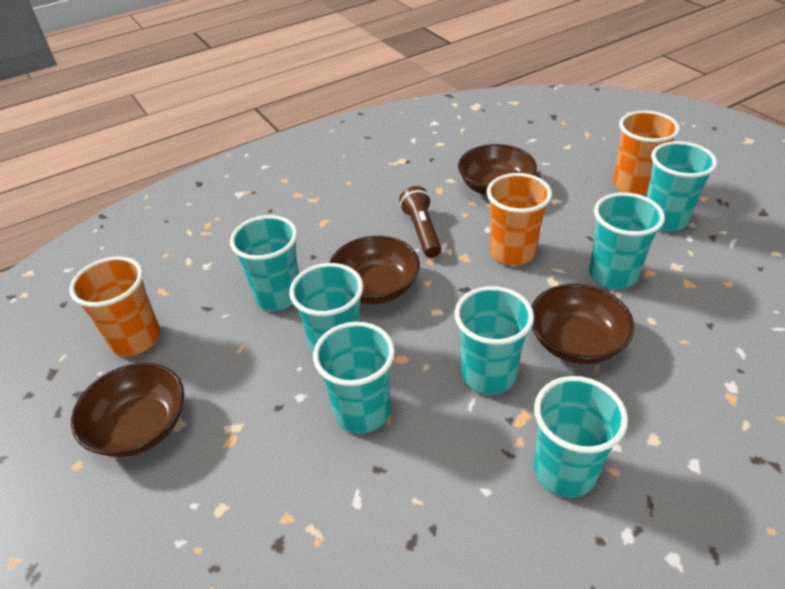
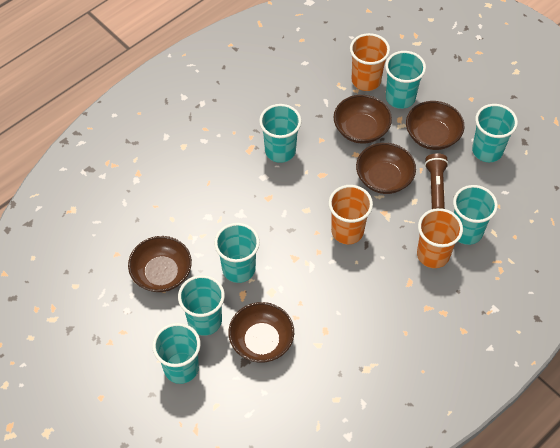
brown bowl: [71,363,184,457] [329,236,420,304] [458,144,537,196] [531,284,634,364] = 4 -> [128,236,192,292] [228,302,294,363] [334,95,392,144] [356,143,416,194] [406,101,464,150] = 5

